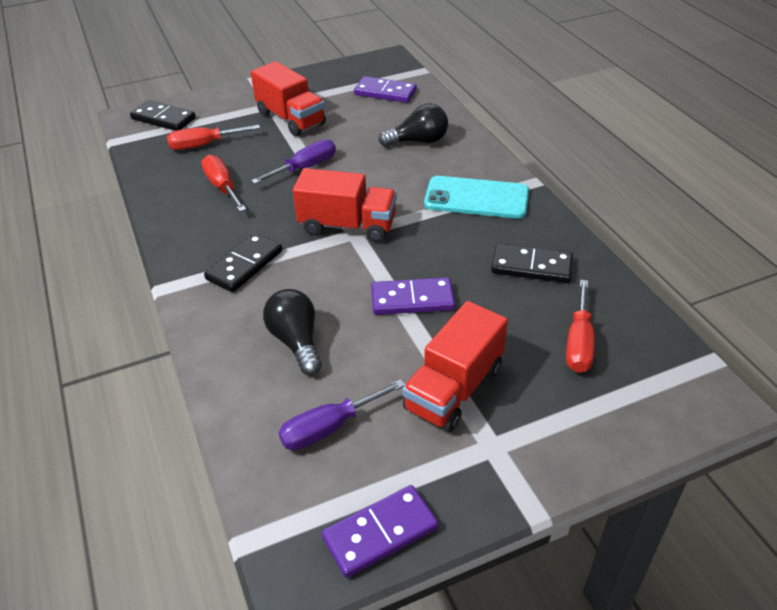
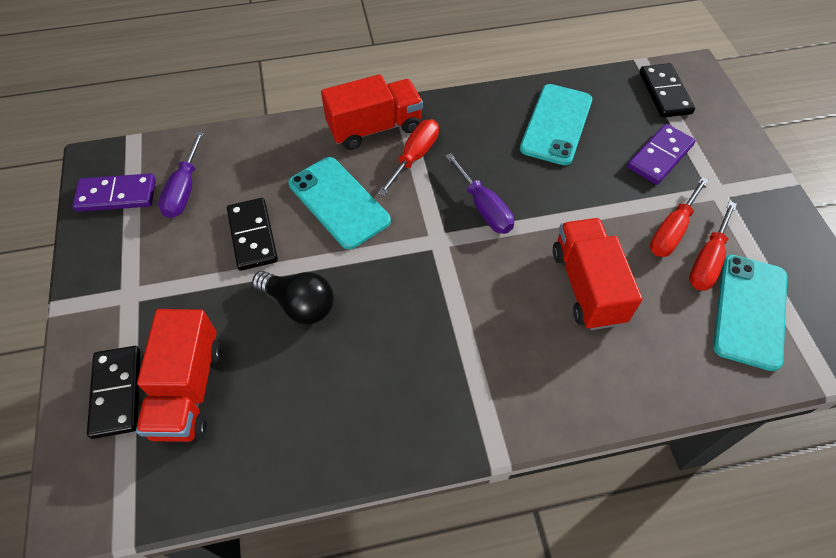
black light bulb: [263,289,322,375] [378,104,448,147] = 2 -> [252,271,334,324] = 1
purple domino: [322,485,438,578] [354,76,417,103] [371,277,455,315] = 3 -> [72,173,156,212] [627,124,696,185] = 2
turquoise phone: [424,176,529,219] = 1 -> [289,157,391,249] [520,84,592,165] [713,255,787,371] = 3

